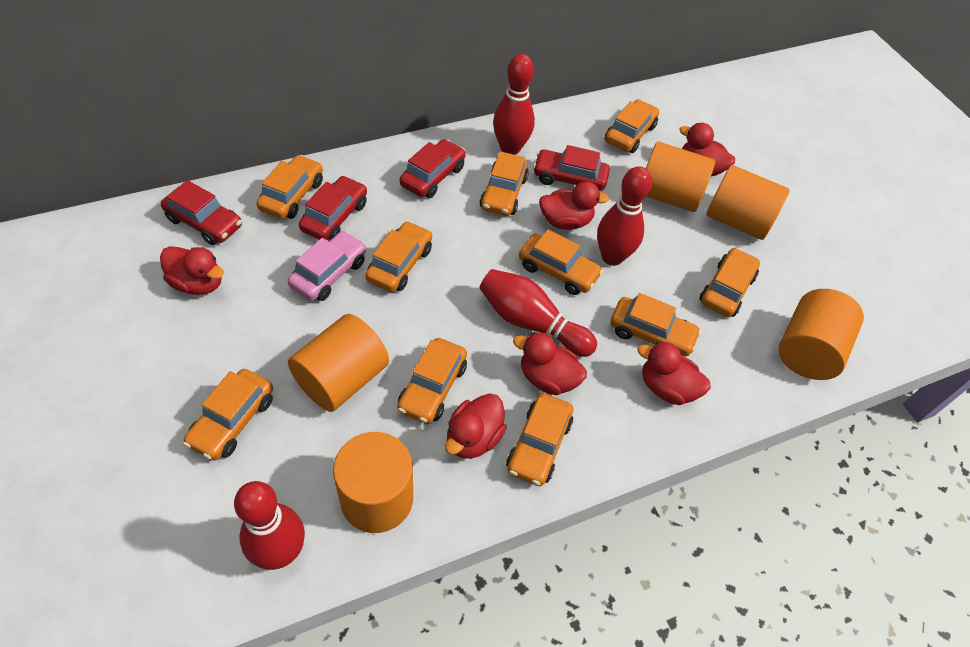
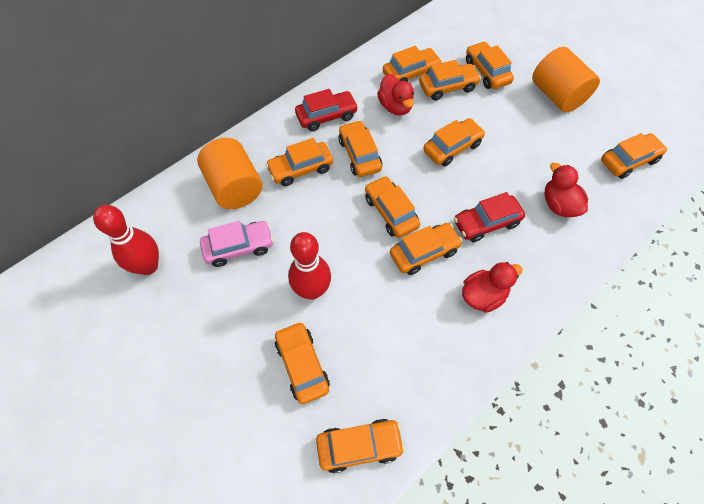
orange car: [183,369,273,461] [256,155,323,219] [365,221,432,292] [397,338,467,424] [480,151,529,216] [506,393,573,486] [519,229,603,295] [605,100,659,153] [610,293,701,357] [699,248,760,317] = 10 -> [266,138,333,186] [275,321,330,404] [316,419,405,473] [338,120,382,177] [365,176,420,238] [383,46,442,82] [390,223,463,275] [419,60,481,101] [423,118,485,167] [466,41,514,89] [601,133,668,179] = 11
orange cylinder: [288,314,389,412] [333,432,413,533] [646,142,715,212] [706,165,790,240] [778,289,864,380] = 5 -> [197,138,262,209] [532,47,600,113] = 2
red bowling pin: [234,481,305,570] [479,269,597,357] [493,54,535,155] [597,166,652,266] = 4 -> [93,205,159,275] [288,232,331,300] = 2
red car: [161,180,242,245] [299,176,367,240] [400,139,466,198] [533,145,610,190] = 4 -> [295,89,358,131] [454,192,525,242] = 2
red duck: [160,246,224,295] [445,393,507,459] [513,332,587,395] [539,181,609,230] [637,342,711,405] [679,123,735,176] = 6 -> [377,74,414,115] [462,262,523,313] [544,163,588,217] = 3

